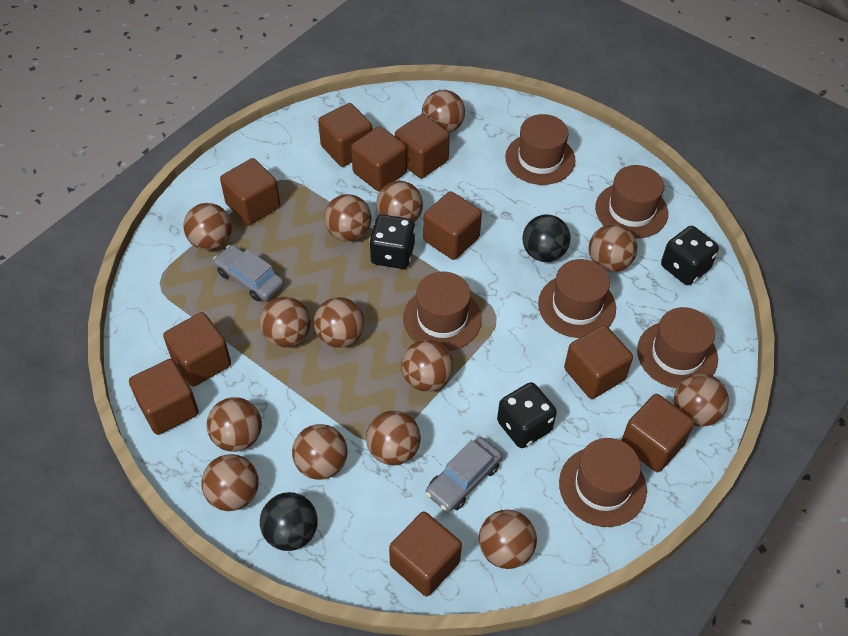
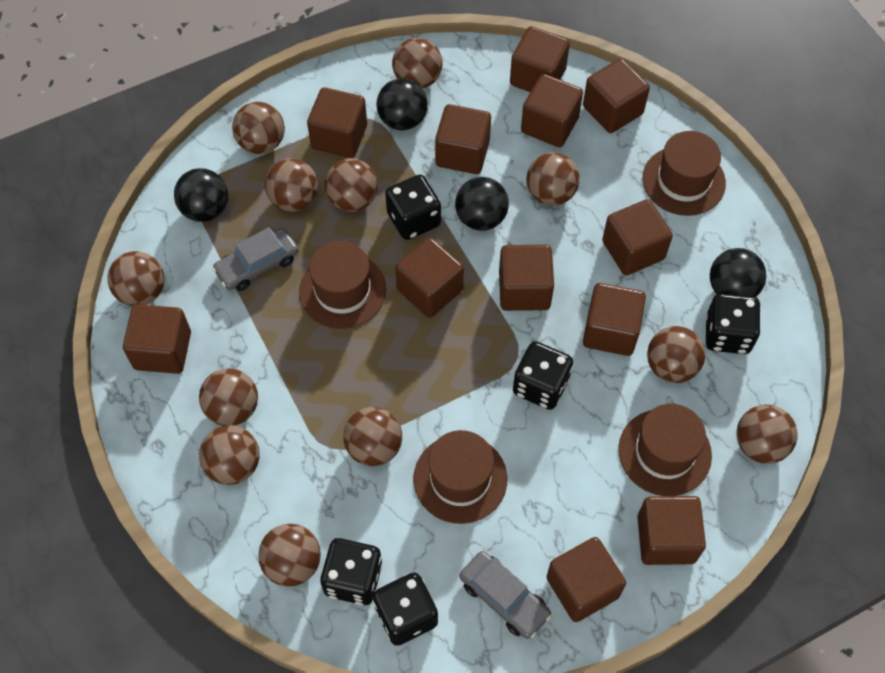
black ball: [260,492,318,551] [522,215,571,262] = 2 -> [174,168,228,222] [376,78,428,130] [455,177,509,231] [710,248,766,297] = 4
black dice: [369,215,415,269] [497,382,557,448] [661,226,719,285] = 3 -> [320,538,383,605] [373,572,438,646] [385,175,441,240] [513,341,573,410] [706,293,761,354] = 5
brown ball: [183,203,232,251] [201,454,259,511] [207,397,262,452] [260,297,311,347] [292,424,348,480] [314,297,364,348] [324,194,371,241] [366,410,421,465] [376,181,423,222] [401,340,453,392] [422,90,465,133] [479,510,537,569] [589,224,637,272] [674,373,729,427] = 14 -> [107,251,164,306] [199,368,258,426] [199,425,260,485] [232,102,285,154] [258,524,321,587] [265,158,318,212] [325,158,378,212] [343,407,402,466] [392,38,442,89] [526,152,580,206] [647,326,705,383] [737,405,798,464] = 12
brown cube: [129,359,199,435] [163,312,231,387] [220,158,280,225] [318,103,372,167] [351,126,407,192] [389,511,462,597] [395,114,450,178] [423,191,482,260] [564,325,633,399] [621,394,695,472] = 10 -> [123,304,191,374] [307,87,367,158] [395,238,464,318] [435,104,491,174] [499,245,554,311] [510,26,570,92] [521,74,583,147] [547,537,626,622] [583,58,650,133] [583,283,646,356] [602,199,673,275] [637,496,706,565] = 12
brown hat: [403,272,482,351] [505,114,575,185] [538,259,616,338] [559,438,647,527] [595,165,668,239] [637,307,718,388] = 6 -> [299,241,386,329] [413,430,507,524] [618,404,712,496] [643,131,726,216] = 4

